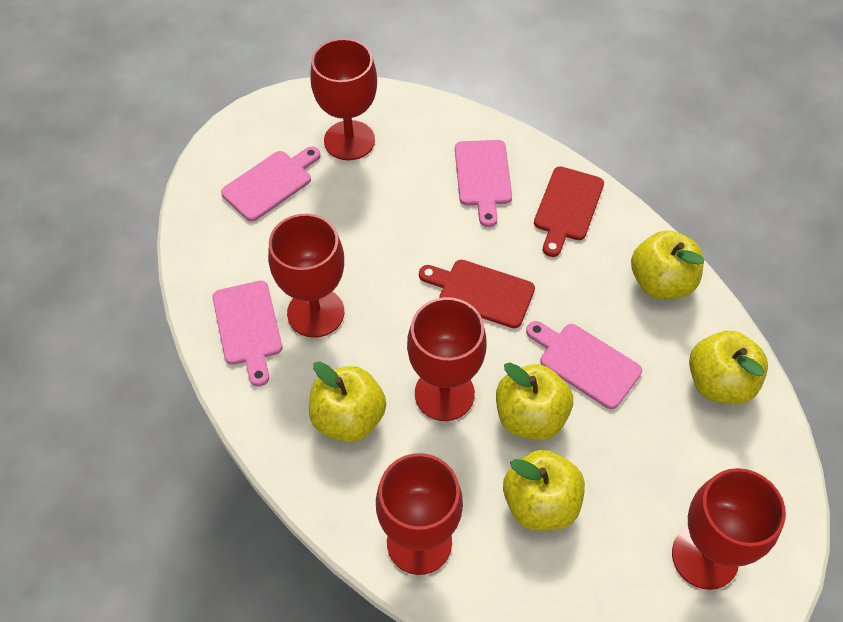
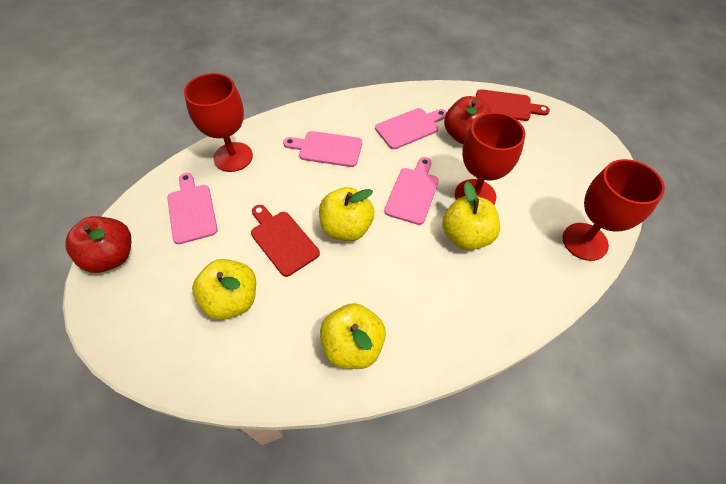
red apple: none = 0 -> [65,216,131,273] [444,96,491,144] = 2
red goblet: [268,214,344,338] [310,38,377,160] [376,453,463,575] [407,297,487,421] [672,468,786,590] = 5 -> [184,73,253,172] [455,112,525,205] [563,159,665,261] = 3
yellow apple: [309,361,386,442] [496,362,573,440] [503,450,585,531] [631,230,704,299] [689,331,768,404] = 5 -> [192,259,256,320] [319,187,374,241] [320,303,386,369] [442,182,500,250] = 4

